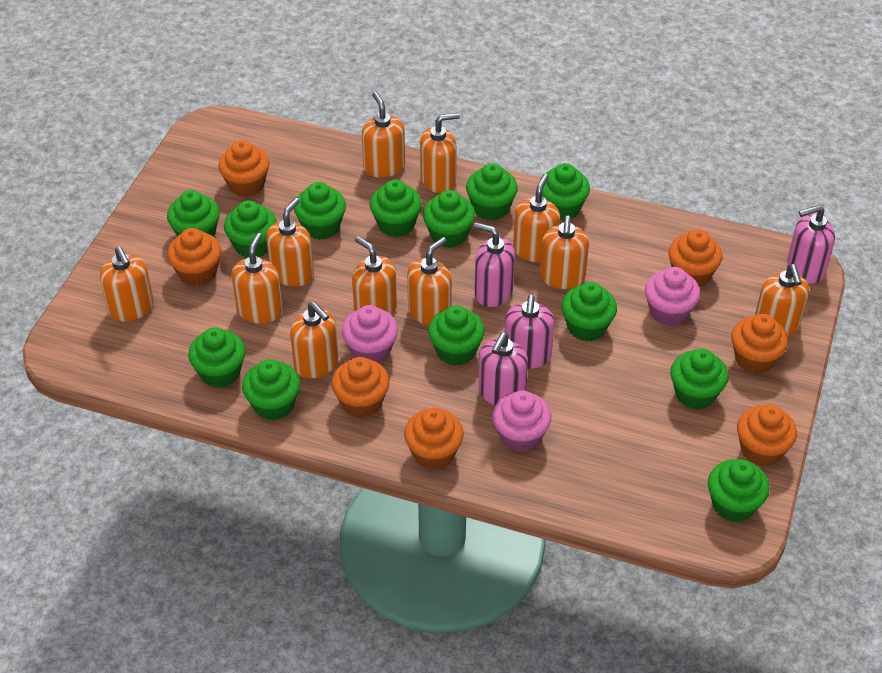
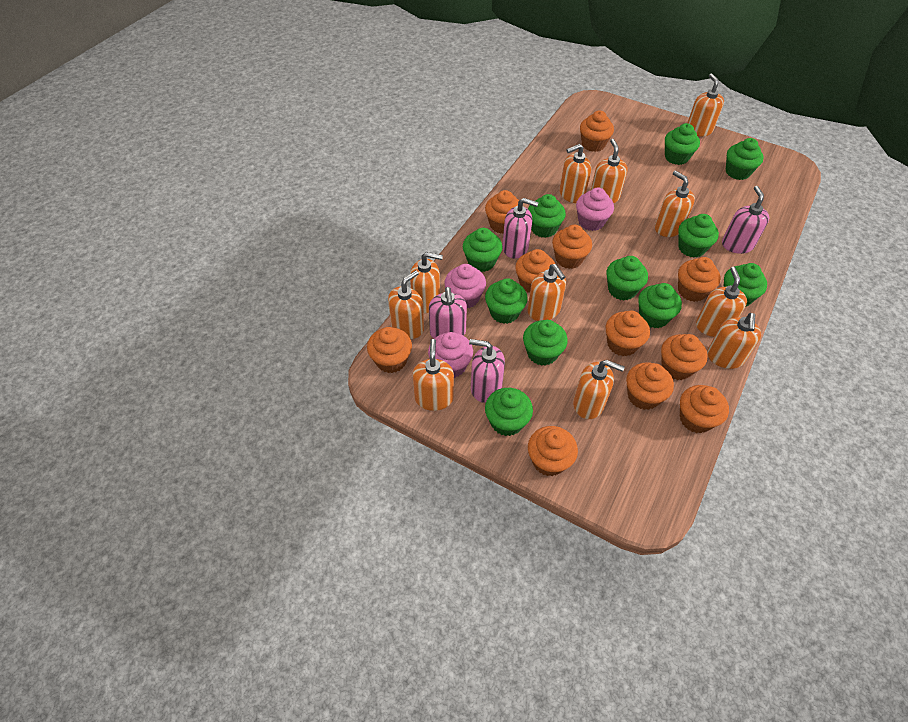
green cupcake: [167,190,220,237] [188,327,246,388] [224,200,277,258] [242,359,300,421] [294,182,346,240] [370,180,422,237] [423,190,475,248] [428,306,484,366] [466,163,518,221] [542,163,590,221] [561,282,617,342] [670,349,729,410] [708,459,770,522] = 13 -> [463,228,502,272] [485,278,528,324] [485,388,533,436] [523,320,568,366] [528,194,566,238] [606,256,648,300] [638,283,682,328] [665,123,700,165] [678,214,719,258] [723,263,767,306] [726,138,763,180] = 11
orange cupcake: [167,228,221,287] [218,140,269,197] [332,357,390,418] [404,408,464,470] [668,230,723,287] [731,314,788,374] [737,405,797,467] = 7 -> [367,327,412,373] [485,190,519,234] [515,249,555,293] [528,426,578,476] [552,225,592,269] [580,110,614,152] [605,311,650,356] [626,362,674,410] [661,334,708,380] [678,257,721,302] [680,385,729,433] = 11

